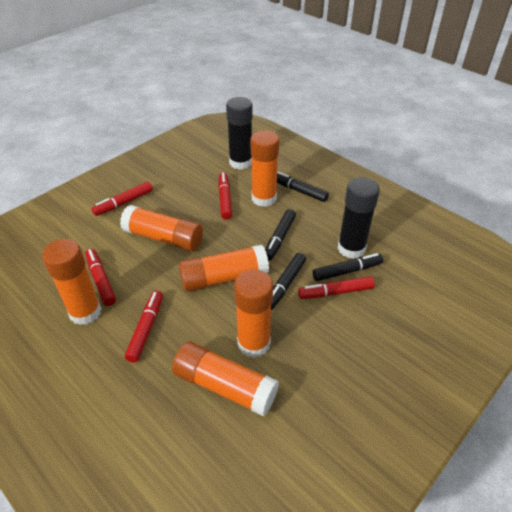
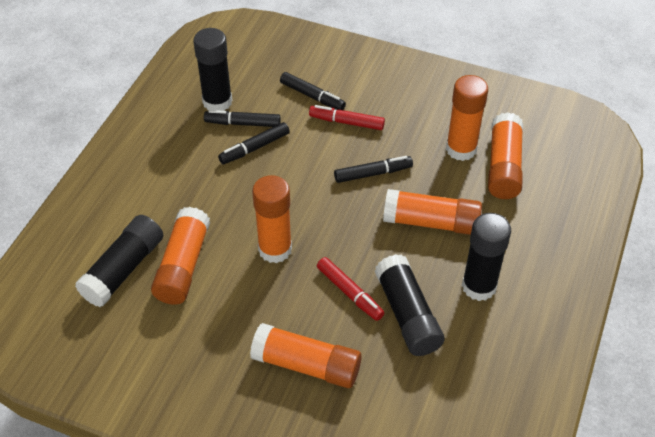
black glue stick: [226,97,253,170] [338,177,380,259] = 2 -> [75,215,163,307] [193,28,232,111] [375,254,444,356] [462,213,511,301] = 4
red marker: [85,249,116,306] [92,182,153,216] [125,290,163,363] [218,172,232,220] [298,276,375,299] = 5 -> [309,105,385,130] [317,257,384,321] = 2

